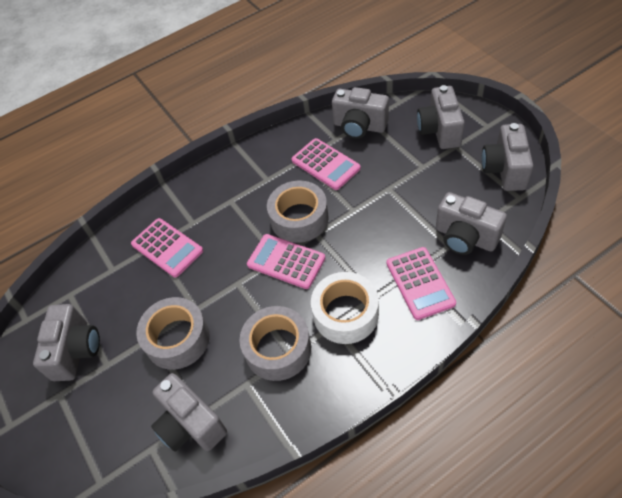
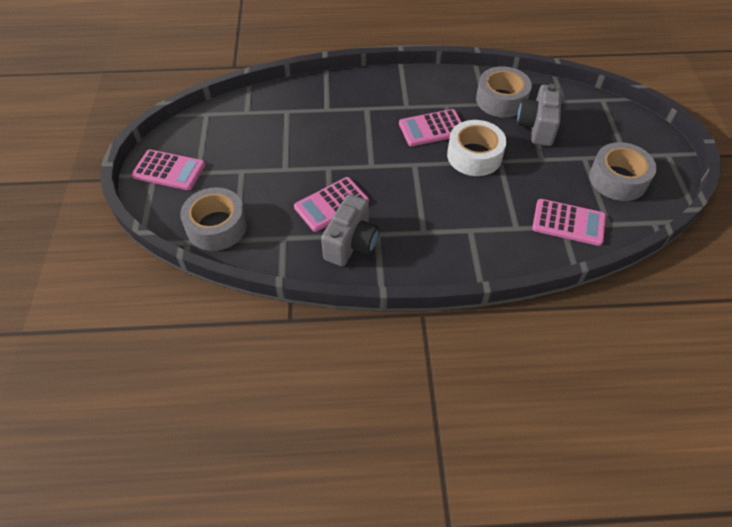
grey camera: [33,304,100,381] [151,373,227,452] [332,87,389,139] [417,85,465,149] [436,192,507,255] [482,123,533,191] = 6 -> [321,194,380,266] [517,84,562,146] = 2

